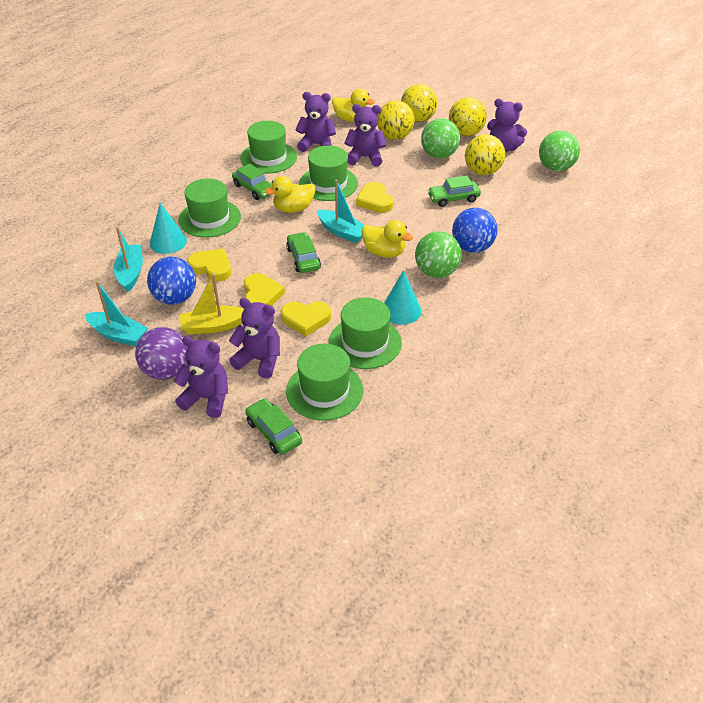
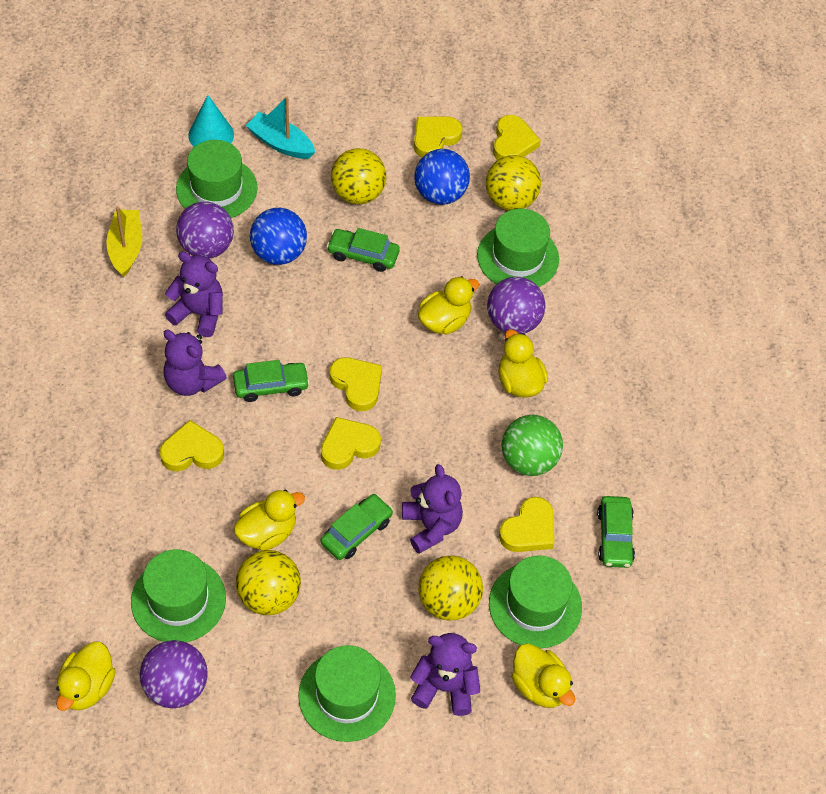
green ball: [415,231,461,278] [421,118,460,159] [539,131,580,172] = 3 -> [501,415,563,476] = 1
purple ball: [135,327,188,380] = 1 -> [140,640,208,708] [176,202,234,259] [487,277,545,334] = 3
purple teddy bear: [174,336,228,418] [229,298,280,378] [295,92,336,152] [344,104,386,167] [487,99,527,152] = 5 -> [163,330,227,396] [165,252,223,337] [402,464,463,554] [410,633,480,716] = 4
turquoise boat: [85,281,148,346] [114,227,143,292] [317,180,365,243] = 3 -> [246,96,315,159] = 1
turquoise cone: [150,203,187,254] [384,270,421,325] = 2 -> [188,95,234,147] = 1
yellow duck: [265,176,315,213] [332,89,375,122] [362,220,413,258] = 3 -> [56,642,116,711] [234,489,305,551] [418,276,479,335] [498,330,548,398] [511,644,575,708] = 5
yellow heart: [187,249,231,281] [244,273,285,306] [281,301,331,337] [356,182,393,213] = 4 -> [160,420,224,472] [321,417,381,470] [330,357,382,411] [414,117,463,157] [493,115,541,160] [499,497,554,552] = 6

